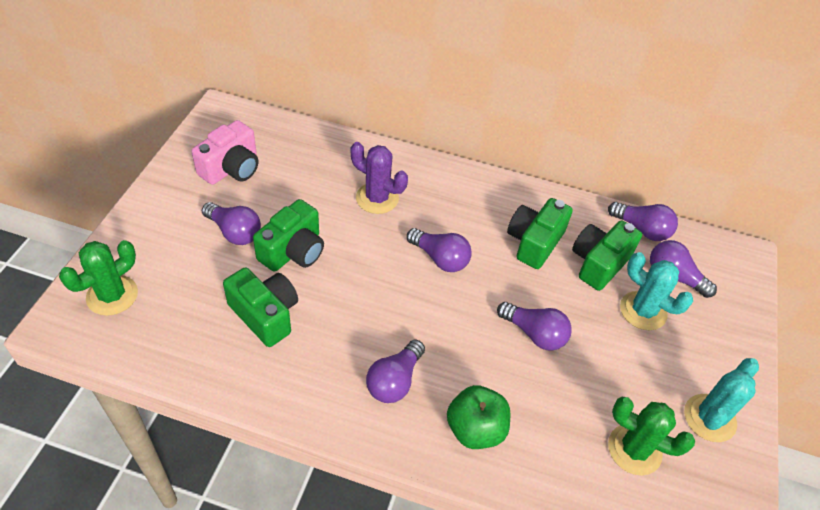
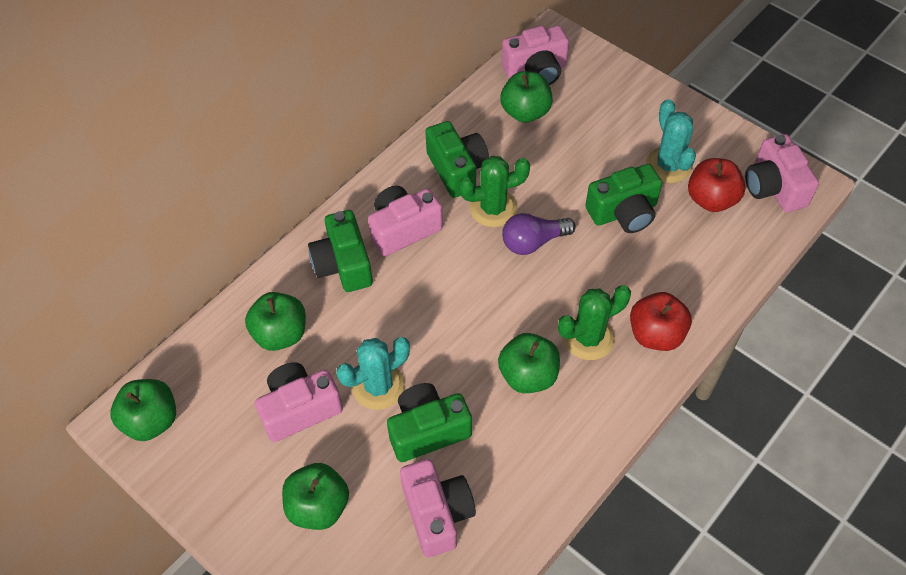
green apple: [447,385,510,449] = 1 -> [110,379,176,441] [245,292,306,351] [282,463,349,530] [498,333,560,393] [500,71,553,123] = 5
pink camera: [192,120,258,185] = 1 -> [255,362,343,442] [368,186,443,256] [400,459,476,557] [502,26,569,85] [745,134,819,212] = 5
purple cactus: [351,142,408,214] = 1 -> none = 0
purple light bulb: [202,202,261,245] [366,339,425,403] [407,228,472,272] [497,302,572,351] [608,202,678,241] [650,240,717,298] = 6 -> [502,213,576,255] = 1
red apple: none = 0 -> [630,292,692,351] [688,158,745,212] = 2

